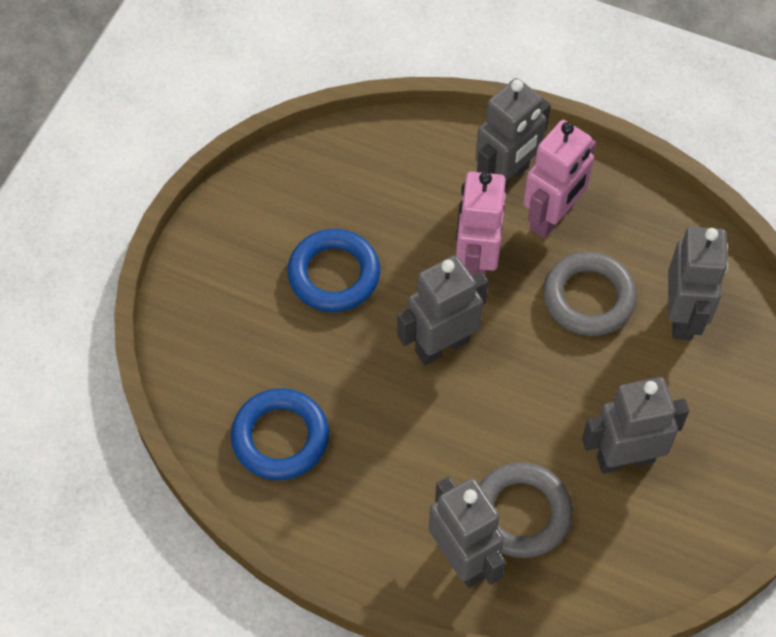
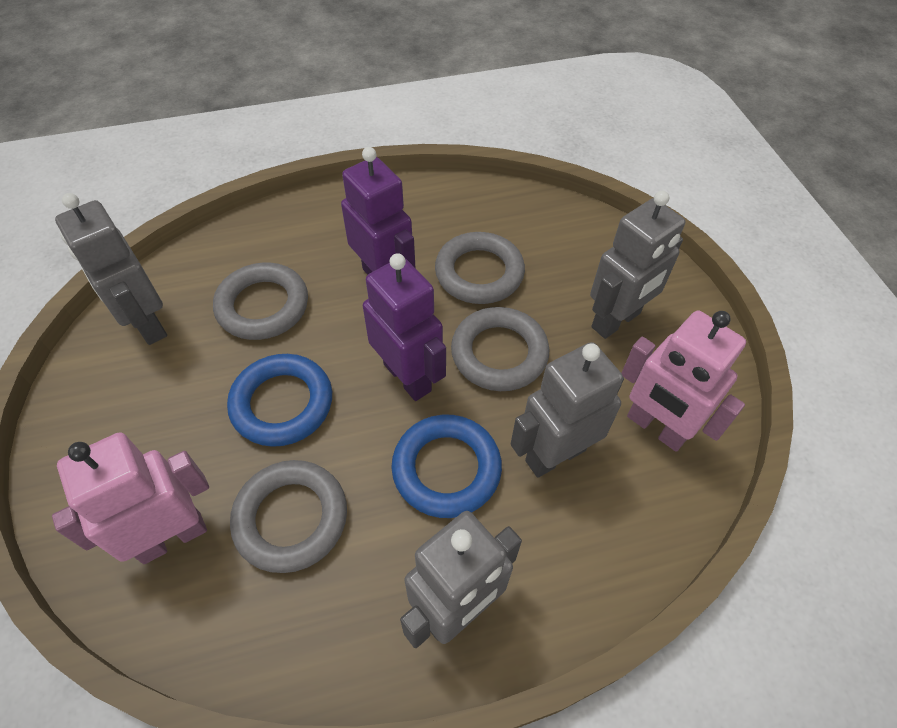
grey ring: [479,462,573,558] [543,252,637,336] = 2 -> [213,263,308,340] [230,460,347,573] [435,232,525,304] [451,307,550,391] = 4
grey robot: [397,255,488,365] [429,477,506,588] [475,78,551,188] [582,377,689,474] [668,227,728,340] = 5 -> [55,193,167,345] [400,511,522,648] [511,342,624,478] [590,191,685,339] = 4
purple robot: none = 0 -> [341,147,415,275] [363,253,446,401] = 2

